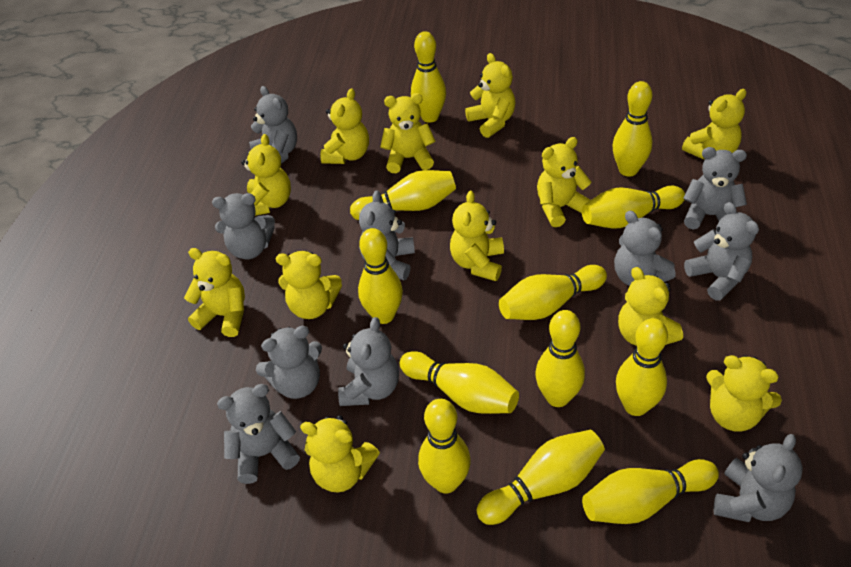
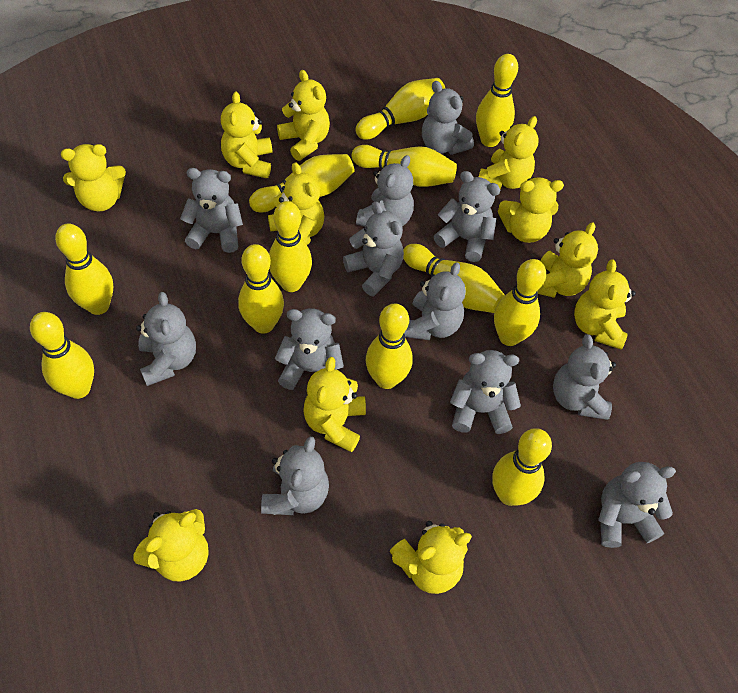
grey teddy bear: [212,193,275,259] [217,384,300,484] [249,86,297,164] [256,326,322,399] [338,317,399,406] [359,190,415,280] [614,210,675,286] [683,147,747,229] [684,202,759,301] [713,434,803,522] = 10 -> [136,292,196,386] [180,168,243,253] [261,436,329,515] [275,308,344,390] [343,201,404,296] [356,155,414,227] [404,262,466,340] [422,81,474,155] [434,171,500,262] [450,350,521,434] [553,334,616,420] [598,462,676,548] = 12
yellow teddy bear: [184,248,245,337] [241,134,291,216] [276,251,342,319] [300,415,380,493] [321,88,369,164] [380,93,435,173] [450,191,504,281] [465,53,515,138] [537,137,591,227] [618,267,683,346] [682,89,746,159] [706,355,782,432] = 12 -> [61,144,126,211] [133,509,209,582] [221,92,272,178] [268,162,324,245] [277,70,330,161] [303,357,366,452] [389,521,472,594] [479,116,539,189] [498,177,564,243] [538,222,598,298] [574,260,636,349] = 11

